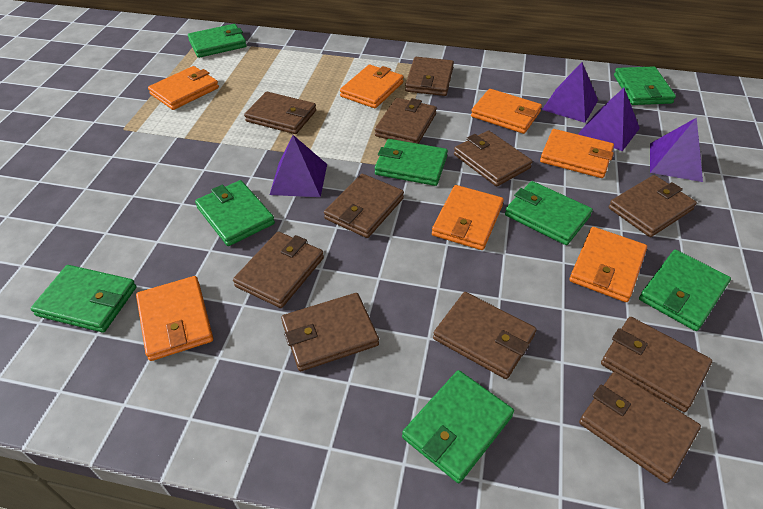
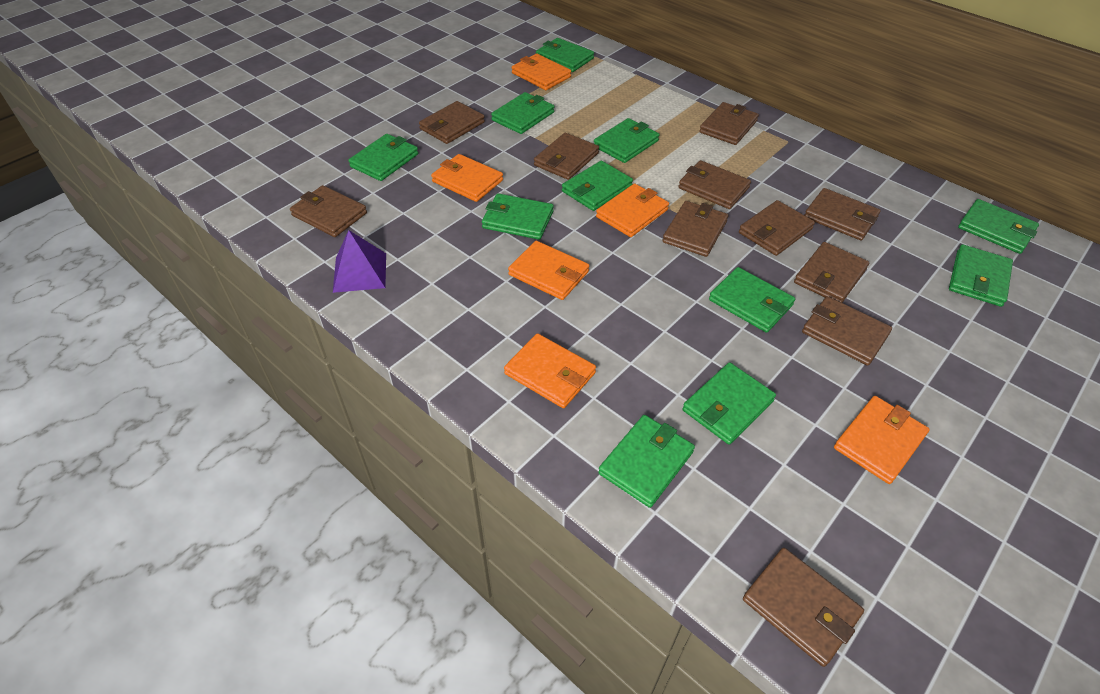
green wallet: [30,265,136,332] [188,24,247,58] [195,180,275,246] [375,139,448,186] [402,370,514,483] [505,181,593,245] [614,66,676,105] [639,250,731,331] = 8 -> [348,134,418,181] [482,193,554,240] [491,92,554,134] [536,38,594,72] [562,161,633,211] [594,118,659,163] [598,415,695,508] [682,362,776,445] [709,267,795,333] [949,244,1013,307] [958,199,1039,254] = 11
orange wallet: [136,276,213,361] [148,66,219,110] [340,65,403,108] [432,185,504,250] [471,89,542,134] [540,129,614,178] [569,227,647,302] = 7 -> [431,154,503,202] [504,333,596,408] [508,241,589,300] [512,54,571,90] [596,183,669,237] [834,396,930,484] = 6
purple pyramid: [270,135,327,197] [542,62,598,123] [578,88,640,151] [650,117,703,182] = 4 -> [333,230,386,293] = 1

